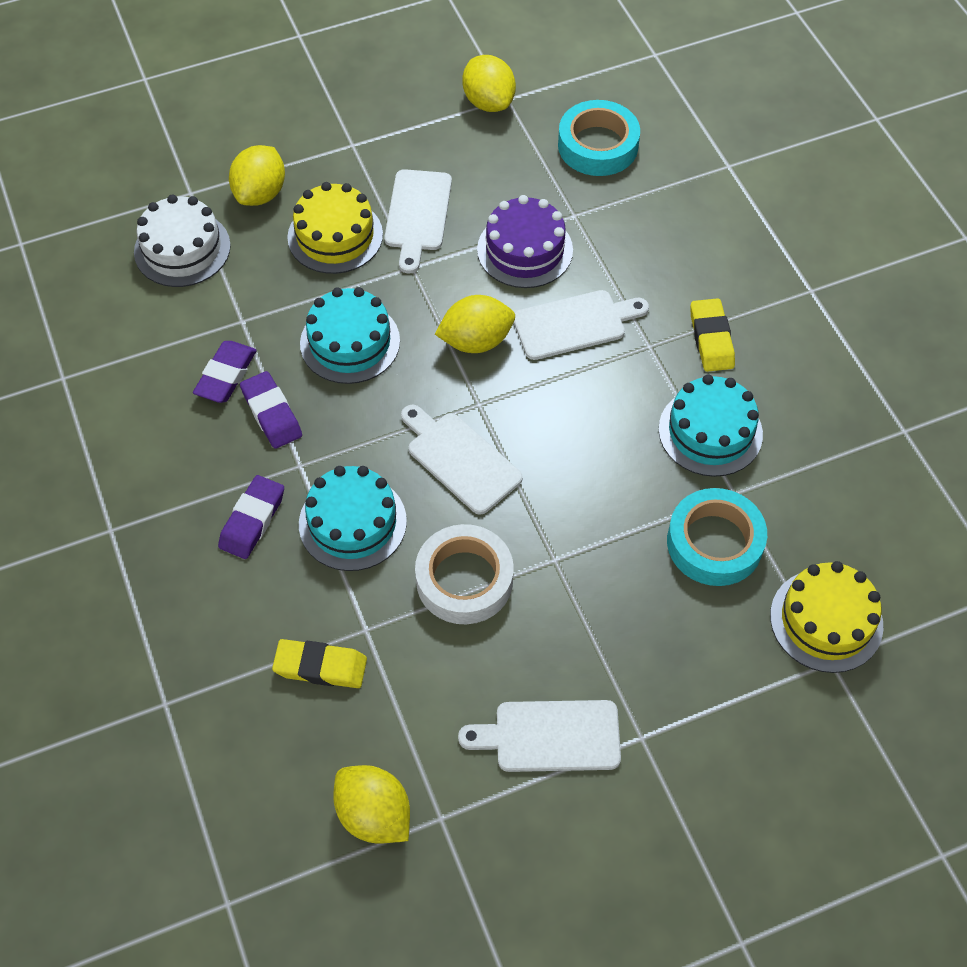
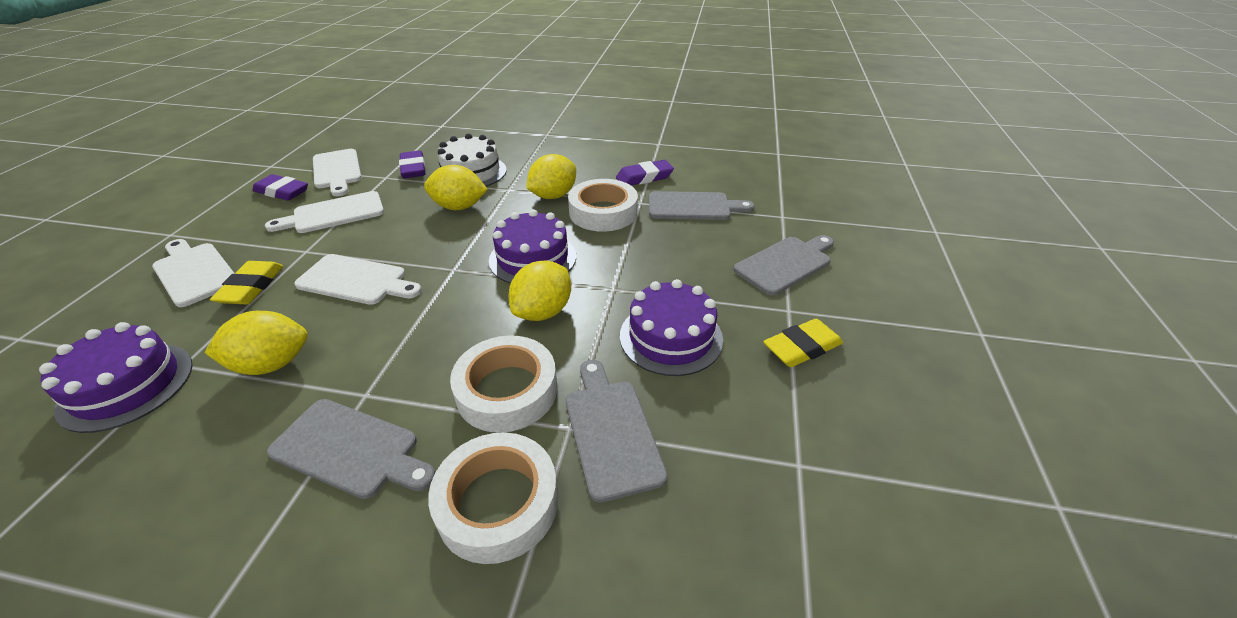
grey cutting board: none = 0 -> [267,399,435,499] [566,360,667,503] [649,191,754,220] [733,235,834,295] = 4
purple cake: [477,195,573,288] = 1 -> [39,322,193,433] [489,209,576,284] [620,279,723,376] = 3
turquoise cake: [299,466,407,571] [300,287,400,384] [659,375,763,477] = 3 -> none = 0
turquoise tape: [558,100,640,176] [667,488,767,586] = 2 -> none = 0
white tape: [415,524,514,624] = 1 -> [428,432,558,564] [450,336,558,433] [568,179,638,232] = 3
yellow cake: [287,182,383,274] [770,561,883,673] = 2 -> none = 0

